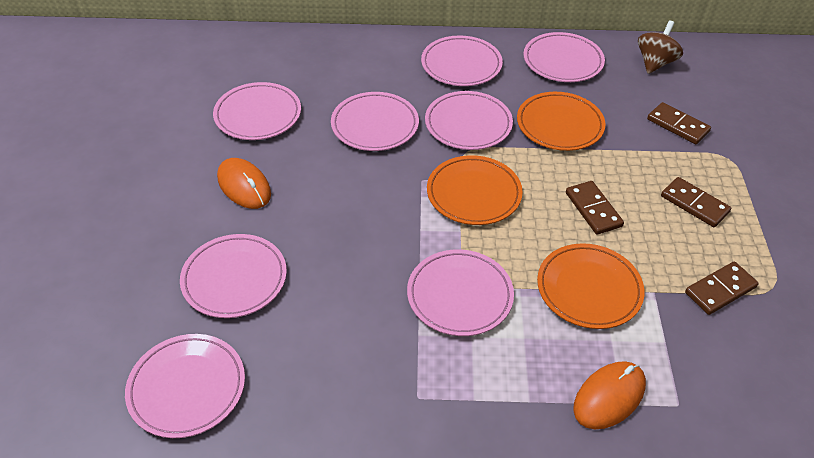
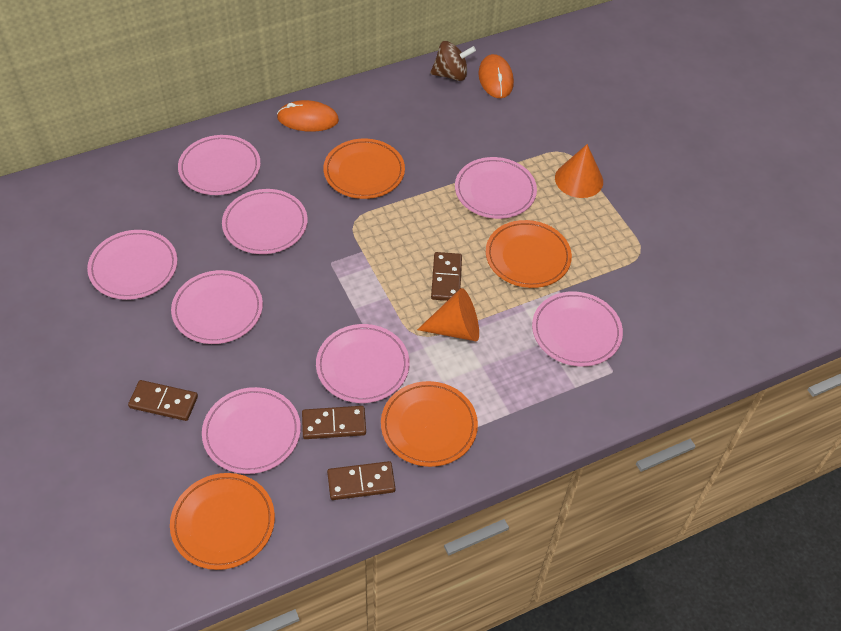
orange cone: none = 0 -> [417,288,479,341] [555,144,603,198] = 2
orange plate: [427,155,523,225] [517,92,605,151] [537,243,645,329] = 3 -> [170,473,275,570] [323,139,405,199] [381,381,478,467] [486,220,572,288] = 4

